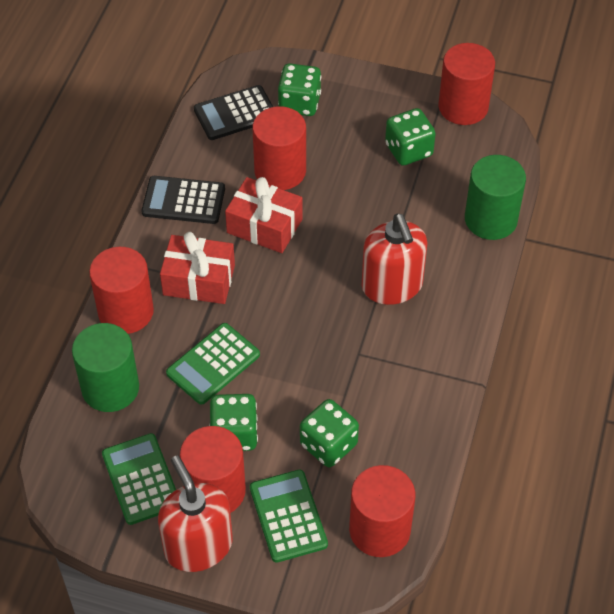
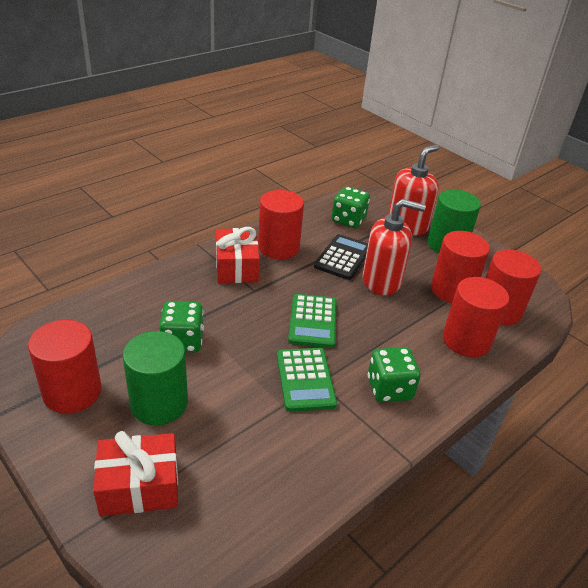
black calculator: [141,176,225,224] [194,85,273,140] = 2 -> [314,234,368,280] = 1
green calculator: [102,433,176,525] [166,323,260,405] [250,470,328,563] = 3 -> [277,348,337,412] [288,294,337,348] = 2
green dice: [209,394,258,451] [278,63,321,116] [300,399,359,467] [385,108,436,166] = 4 -> [159,301,204,353] [332,186,370,228] [368,347,421,403] = 3

